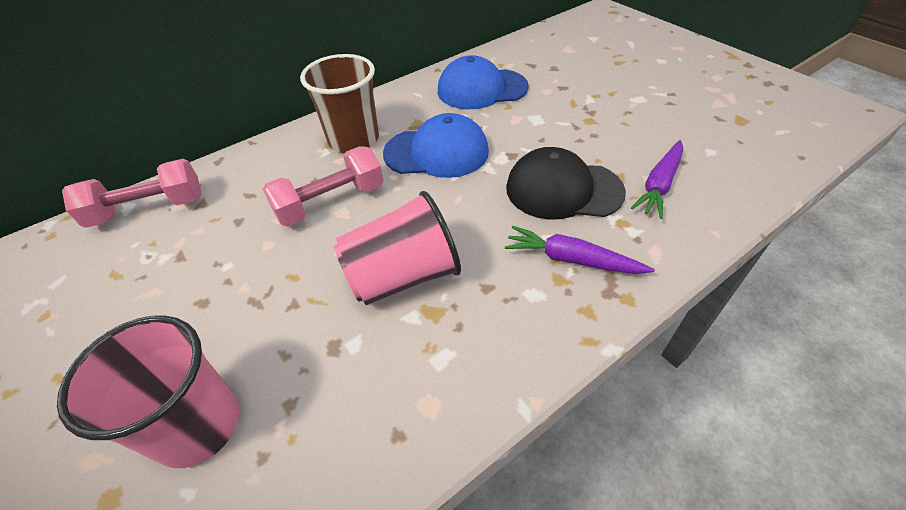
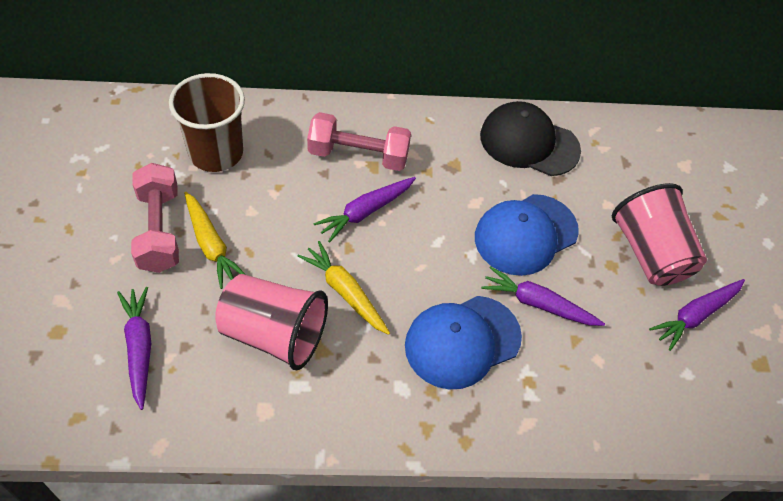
purple carrot: [505,226,655,274] [631,140,683,219] = 2 -> [117,287,151,410] [313,177,416,243] [481,266,605,326] [649,279,745,351] = 4
yellow carrot: none = 0 -> [184,192,246,289] [298,241,390,335] = 2

